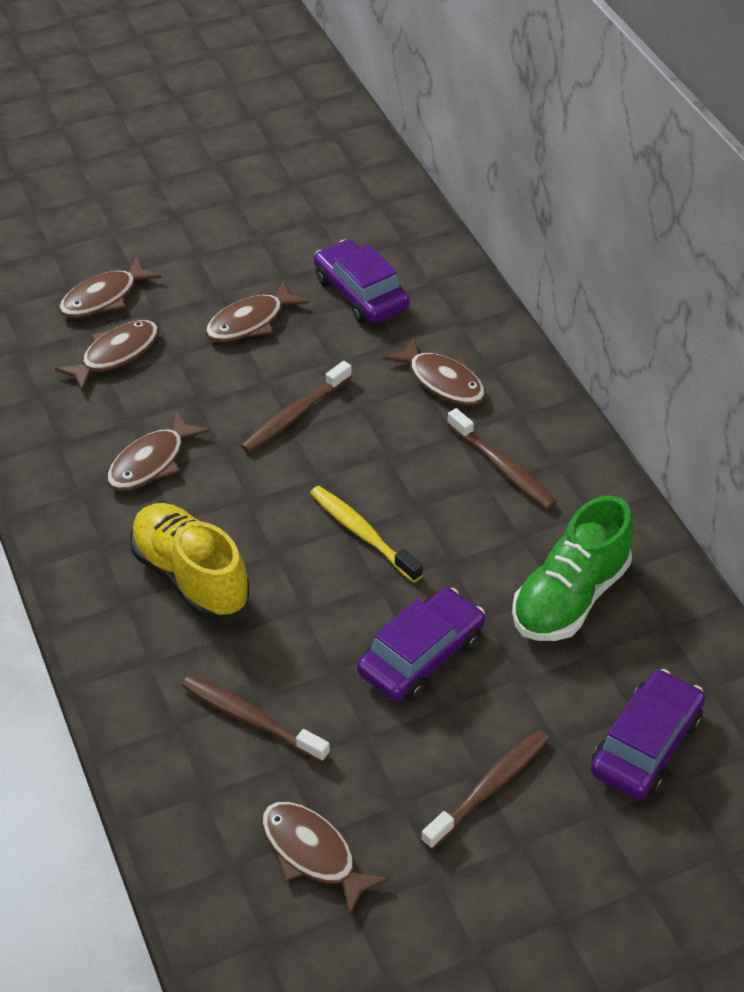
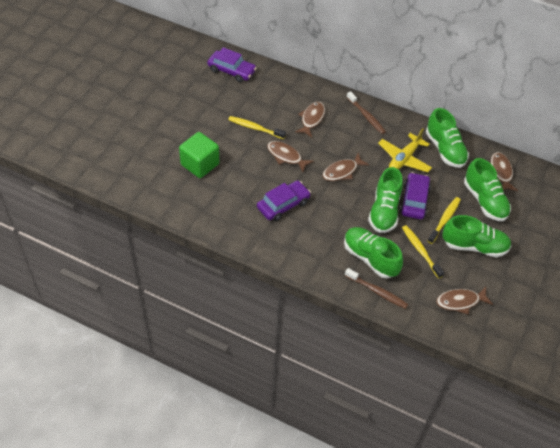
brown fish: [55,320,159,391] [59,256,161,318] [107,411,210,491] [205,281,309,342] [261,802,389,916] [383,337,486,405] = 6 -> [267,141,314,172] [295,102,325,137] [322,153,369,181] [436,287,493,315] [490,152,518,191] = 5
brown toothbrush: [182,675,330,763] [241,361,352,453] [421,729,550,850] [447,408,556,509] = 4 -> [345,268,408,309] [347,91,386,134] = 2
green cube: none = 0 -> [179,132,219,178] = 1
green shoe: [512,496,634,641] = 1 -> [344,227,403,278] [368,167,403,233] [426,108,469,168] [442,215,511,258] [464,158,511,221] = 5
yellow plane: none = 0 -> [378,128,432,172] = 1
yellow shoe: [130,503,249,620] = 1 -> none = 0
yellow toothbrush: [310,486,423,582] = 1 -> [228,116,286,139] [402,225,444,279] [428,197,461,244] = 3

